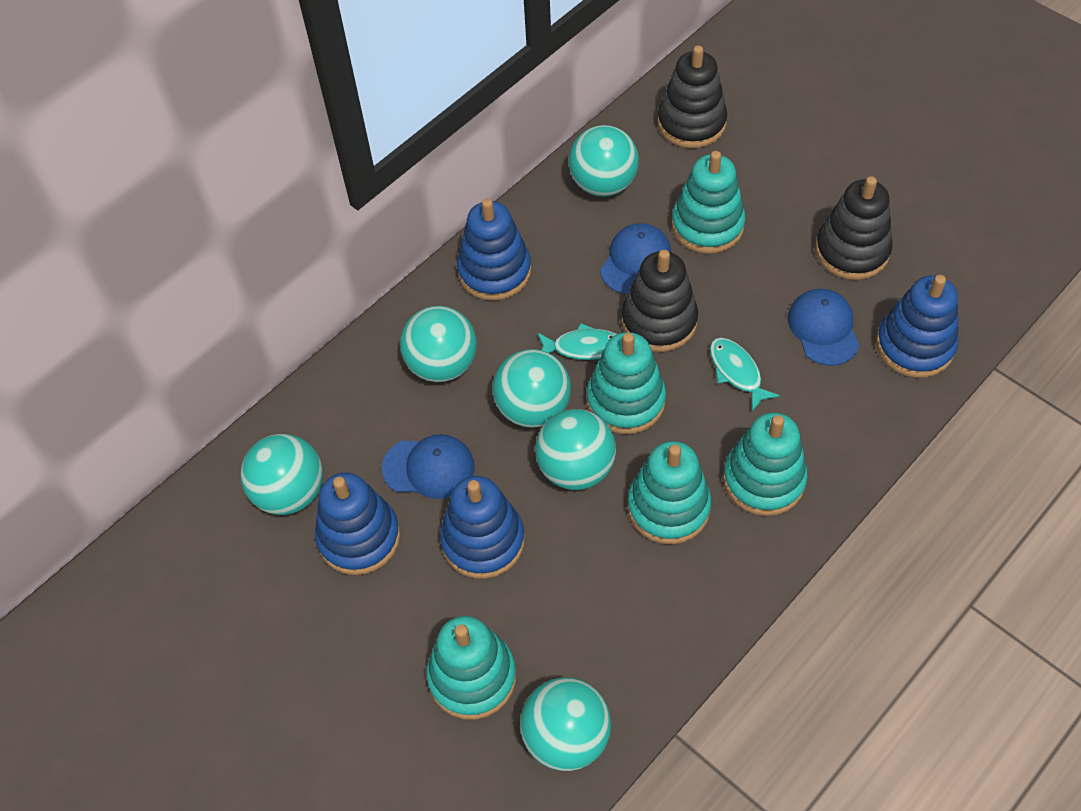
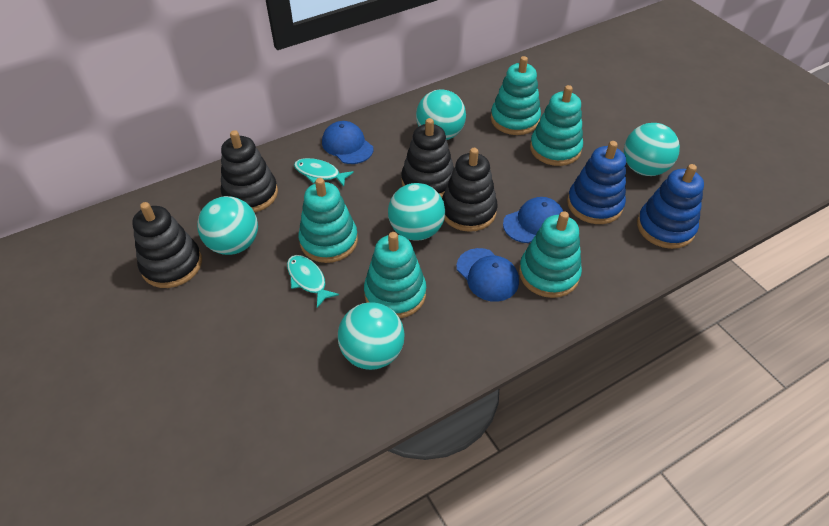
black stacking toy: [621,250,698,352] [658,45,727,148] [815,176,893,280] = 3 -> [132,202,202,288] [221,130,278,213] [401,118,454,198] [442,148,497,232] = 4
blue stacking toy: [315,473,400,575] [440,476,525,579] [457,198,531,301] [876,275,958,378] = 4 -> [567,141,626,224] [637,164,704,249] = 2
turquoise ball: [240,434,323,515] [400,306,477,382] [493,349,571,428] [520,677,611,771] [535,409,616,490] [569,125,639,197] = 6 -> [197,196,258,255] [338,303,405,370] [388,183,445,241] [416,89,466,140] [624,123,680,176] = 5

